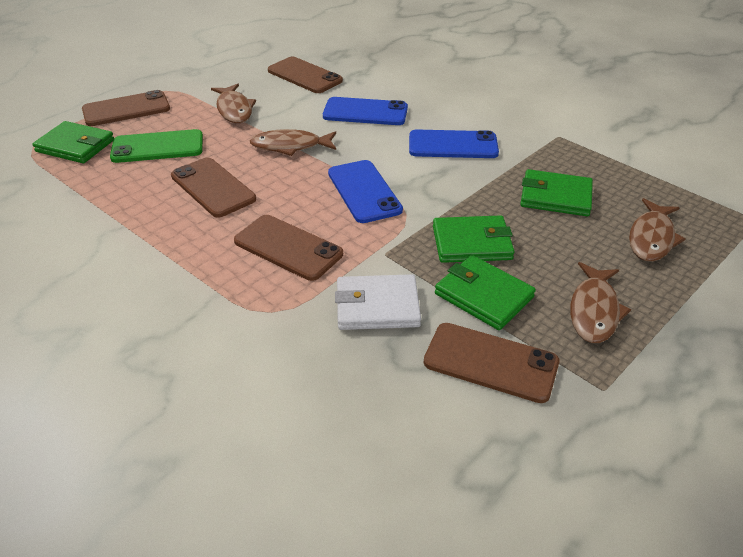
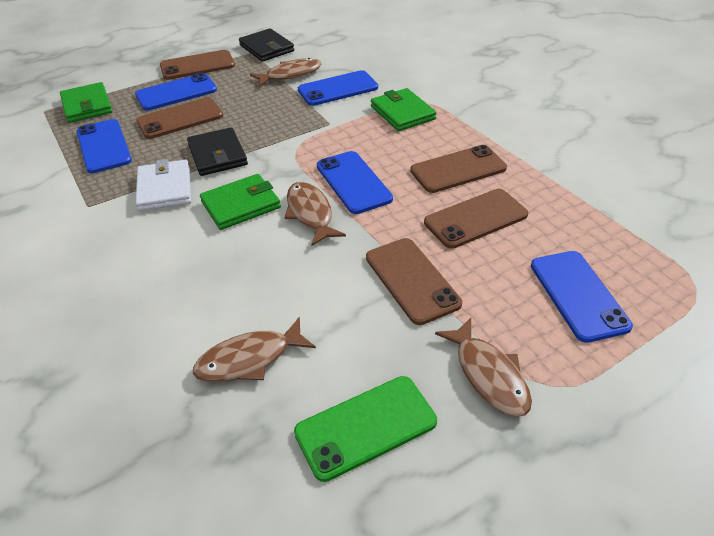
black wallet: none = 0 -> [187,127,248,176] [239,28,294,62] = 2
blue phone: [323,97,408,125] [328,160,403,223] [409,129,499,158] = 3 -> [77,119,132,173] [135,73,217,111] [298,70,378,106] [317,151,393,214] [531,251,633,343] = 5
green wallet: [32,121,114,163] [433,215,515,263] [435,255,536,330] [521,169,593,216] = 4 -> [60,82,113,123] [200,174,281,230] [371,88,437,131] = 3

